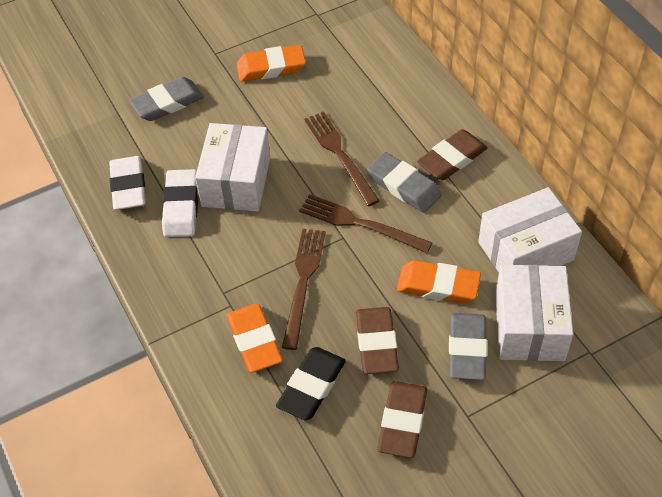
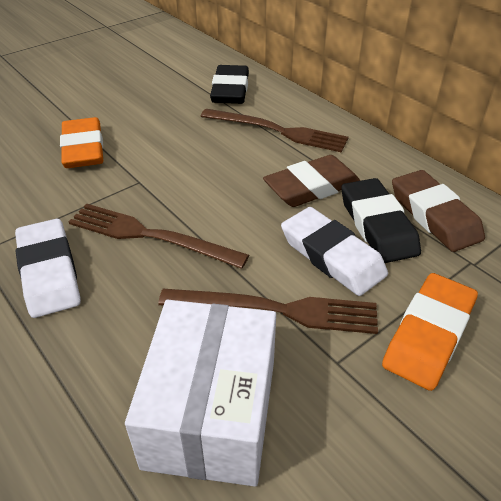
black eraser: [276,347,346,421] = 1 -> [210,65,249,104] [341,178,421,263] = 2
brown eraser: [356,307,399,374] [377,381,427,458] [417,129,488,180] = 3 -> [263,155,361,207] [392,170,485,252] = 2
grey eraser: [129,77,204,121] [367,152,442,213] [449,313,487,380] = 3 -> none = 0
orange eraser: [227,303,283,373] [237,45,306,82] [397,260,481,303] = 3 -> [60,117,103,168] [382,273,478,391] = 2
white box: [195,123,270,211] [478,187,582,272] [495,265,573,361] = 3 -> [125,300,276,487] = 1

